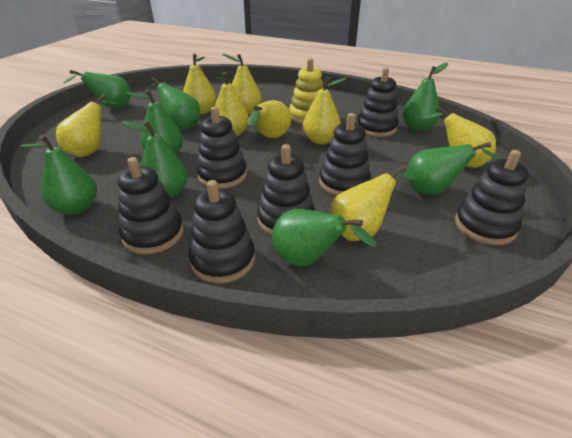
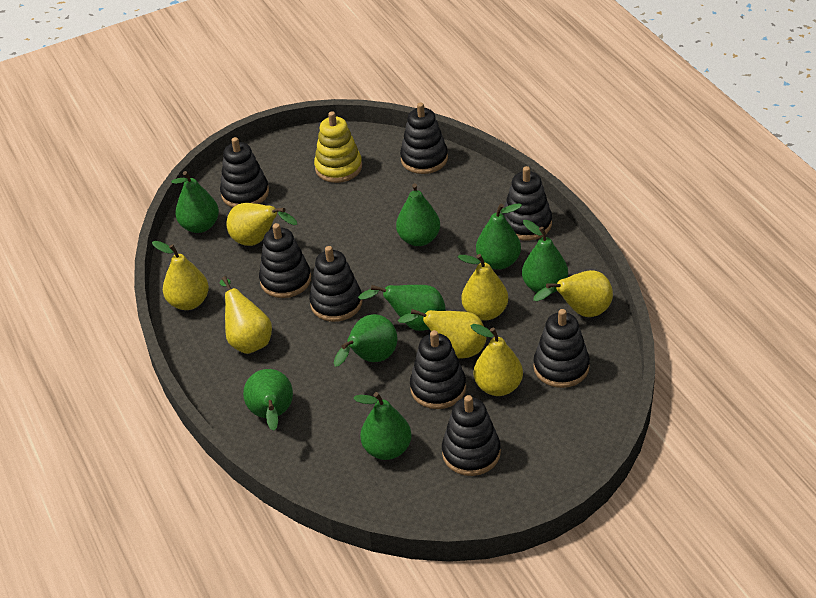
black stacking toy: [118,157,184,254] [189,180,255,284] [196,107,247,189] [257,144,315,235] [319,113,371,196] [357,68,399,137] [455,150,529,245] = 7 -> [220,137,269,208] [259,223,311,298] [309,246,362,322] [400,103,448,174] [410,330,466,409] [442,395,501,476] [502,166,552,241] [534,309,590,388] = 8
yellow pear: [56,94,118,157] [183,54,216,114] [215,72,249,137] [223,54,262,115] [248,100,291,138] [303,77,347,145] [330,165,416,241] [422,106,496,168] = 8 -> [152,241,209,310] [220,276,272,354] [226,203,297,246] [398,309,487,359] [458,254,508,321] [470,324,523,396] [533,270,613,317] = 7

